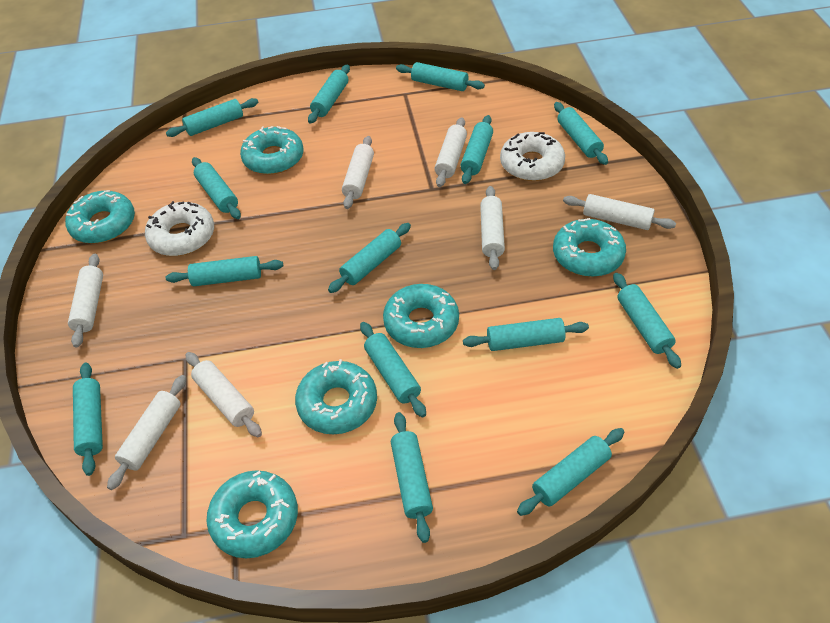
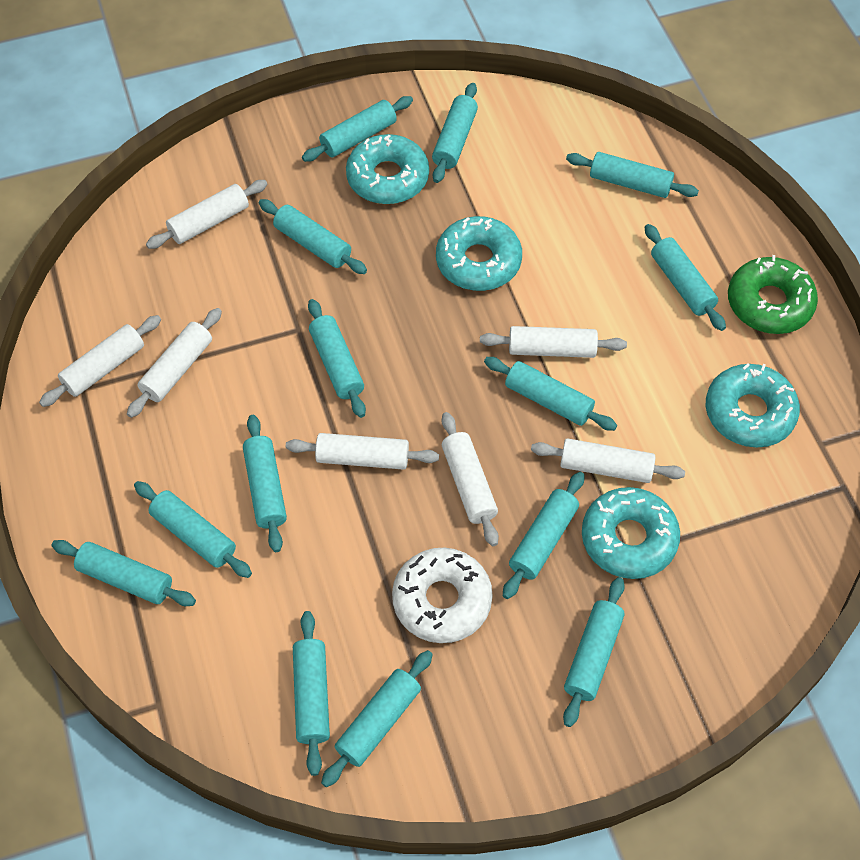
green donut: none = 0 -> [728,255,818,334] = 1
turquoise donut: [65,190,135,244] [206,470,298,558] [240,126,304,175] [295,359,377,435] [383,284,459,348] [553,218,626,277] = 6 -> [346,134,429,204] [436,216,522,291] [582,487,680,579] [706,363,800,448] = 4
white donut: [145,201,214,256] [500,132,565,181] = 2 -> [392,548,493,643] = 1

